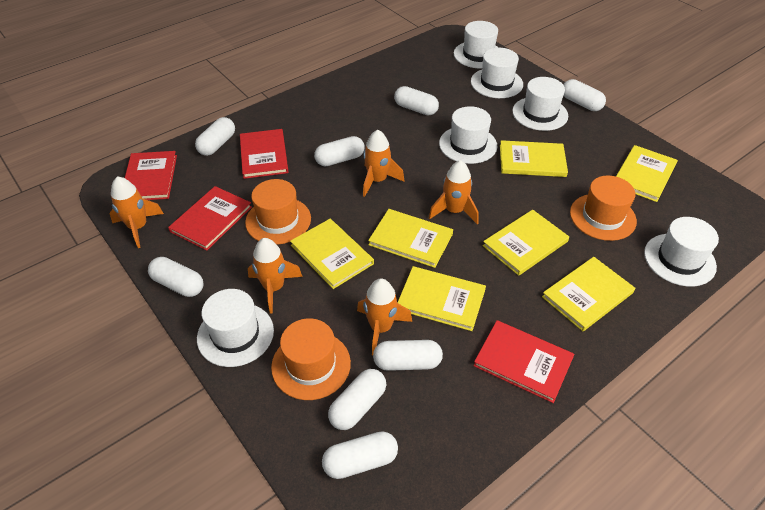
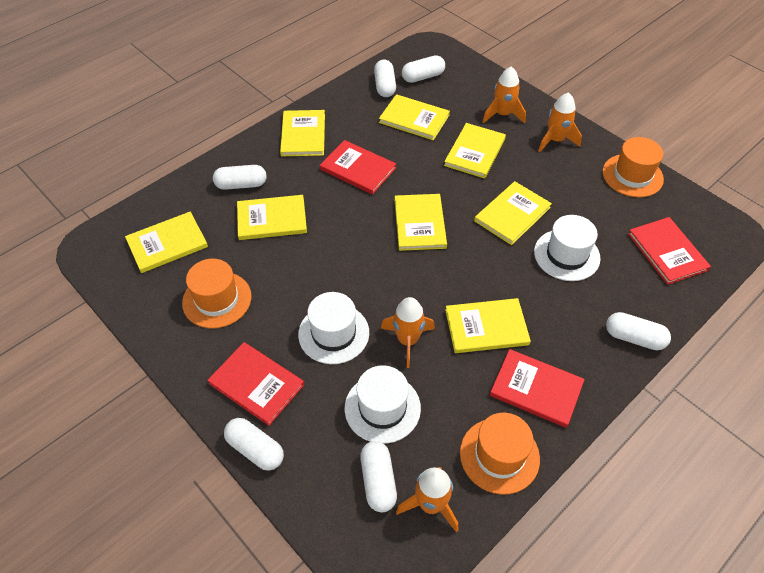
orange rocket: [109,176,164,248] [248,238,303,313] [357,278,412,355] [363,129,405,197] [429,160,479,224] = 5 -> [381,297,435,368] [396,467,458,532] [482,66,526,124] [538,92,582,152] = 4
white capsule: [148,257,203,297] [195,117,235,156] [314,136,365,166] [322,431,398,479] [328,369,386,430] [373,340,443,371] [394,86,439,115] [563,79,606,111] = 8 -> [213,165,267,190] [224,418,284,471] [360,441,397,512] [374,59,396,97] [402,55,445,83] [606,312,671,350] = 6
white hat: [197,289,274,367] [439,106,497,164] [454,21,499,69] [471,48,523,98] [512,77,568,131] [644,217,719,287] = 6 -> [298,292,369,364] [345,365,421,444] [534,215,601,281] = 3
yellow book: [290,219,374,289] [368,209,453,268] [397,266,486,331] [483,210,569,276] [500,140,568,177] [542,257,635,331] [616,145,678,202] = 7 -> [125,212,208,273] [237,195,307,240] [280,110,325,156] [379,94,450,140] [395,194,447,251] [444,123,506,179] [445,298,531,353] [474,181,552,245] = 8

